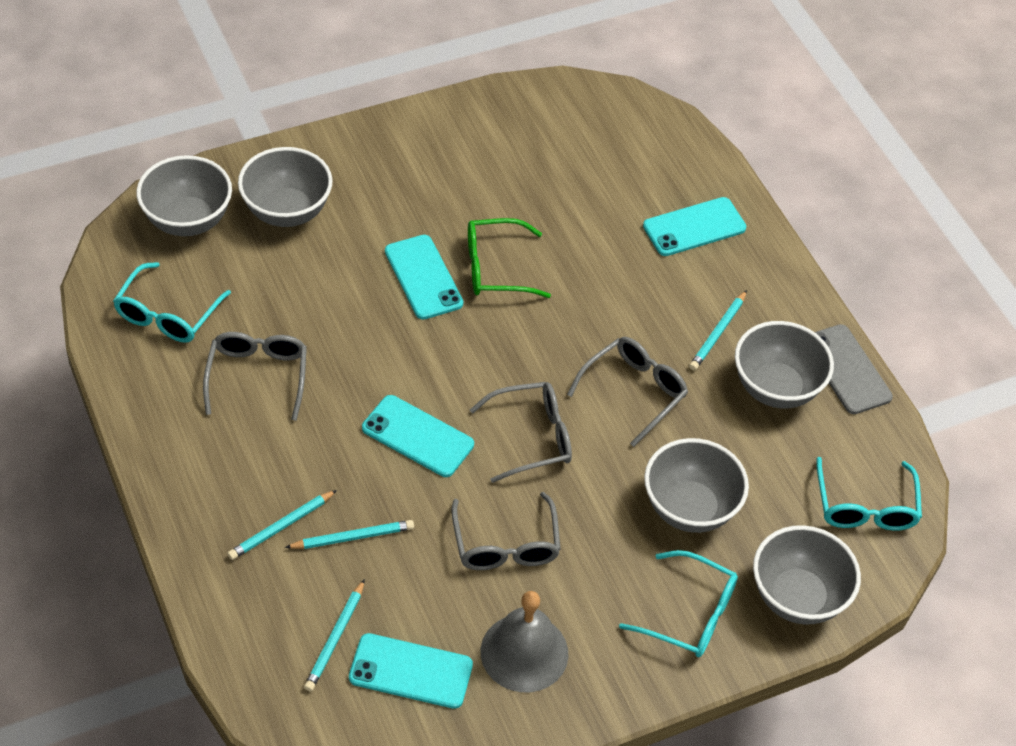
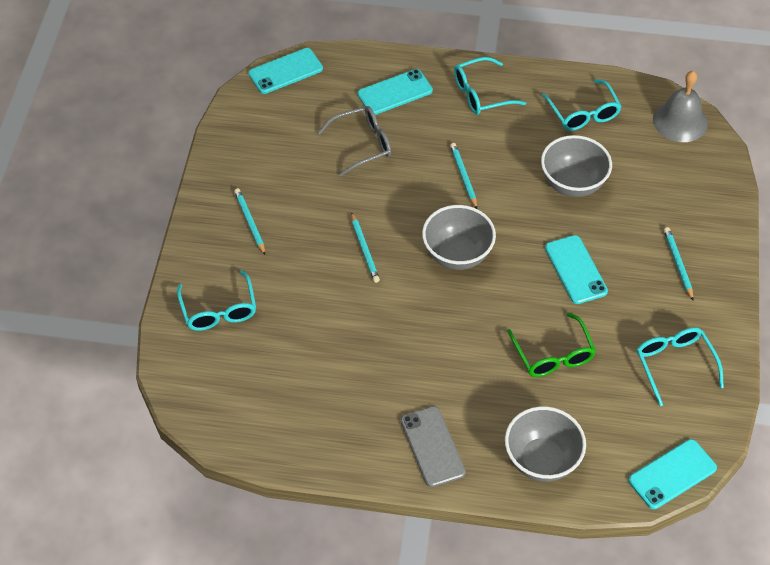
grey bowl: [136,155,232,236] [238,147,333,227] [644,438,749,533] [735,321,834,408] [753,525,861,625] = 5 -> [422,205,496,270] [505,406,586,482] [541,135,612,197] = 3
grey glasses: [203,332,307,421] [451,492,561,570] [470,382,572,483] [567,337,688,447] = 4 -> [317,106,391,177] = 1
turquoise glasses: [113,262,231,343] [619,550,738,657] [816,457,922,531] = 3 -> [177,270,256,331] [454,57,526,115] [542,79,622,131] [637,327,724,406] = 4

